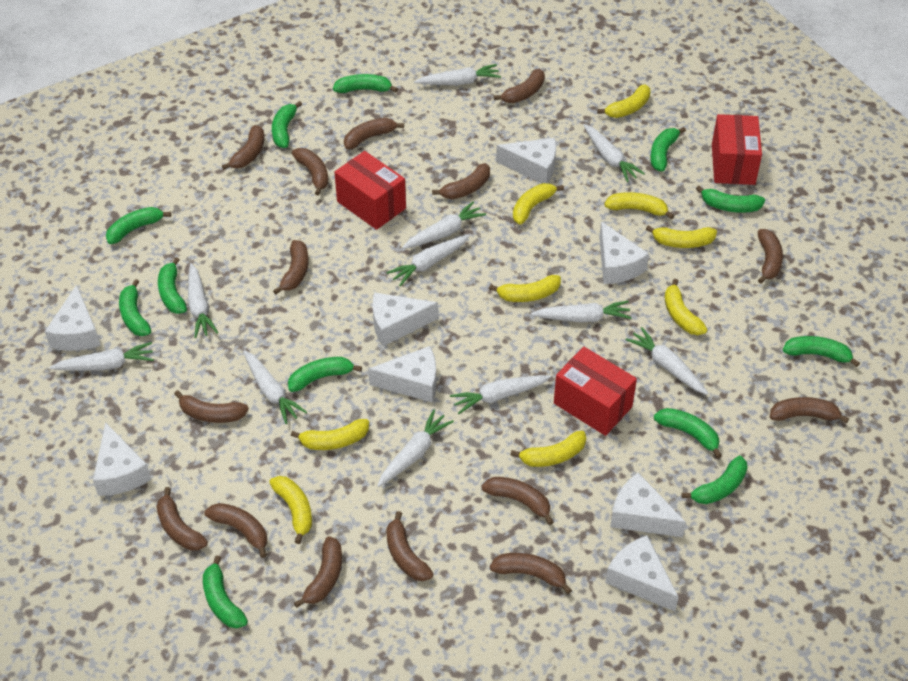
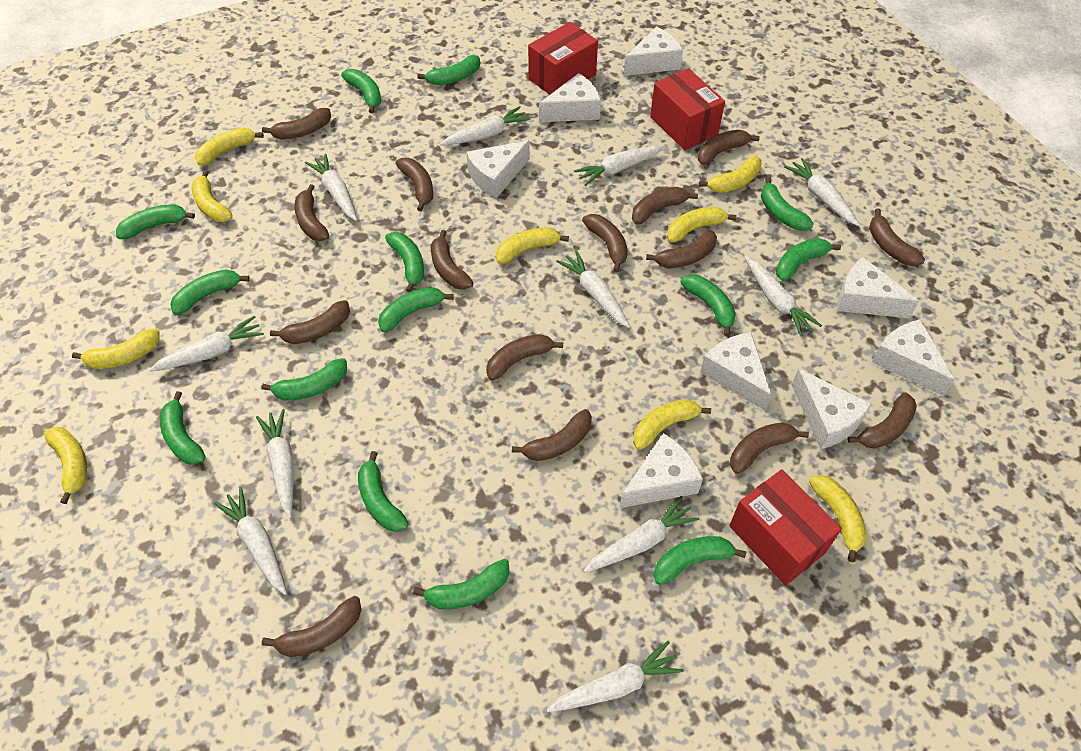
green banana: [106,207,171,244] [119,279,151,336] [158,257,187,314] [203,555,248,628] [272,101,302,148] [288,357,362,392] [333,74,398,93] [650,127,686,171] [654,408,722,458] [681,456,748,504] [696,185,765,213] [783,336,860,367] = 12 -> [116,204,195,239] [160,391,206,465] [170,270,250,315] [261,358,347,401] [341,69,381,113] [358,451,408,532] [378,287,454,332] [385,232,424,292] [413,559,510,609] [417,55,480,85] [654,536,746,585] [680,275,736,336] [761,177,814,231] [776,238,841,281] = 14

